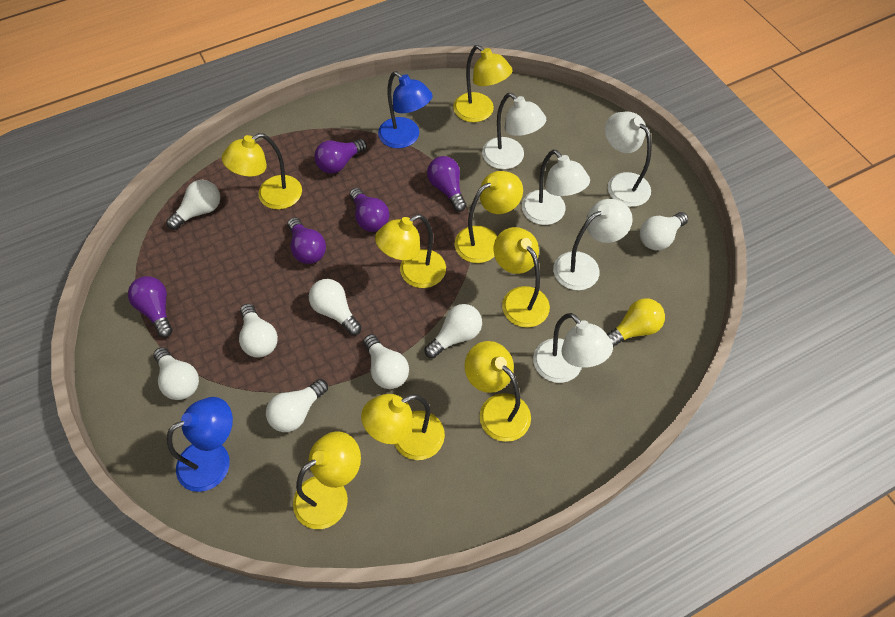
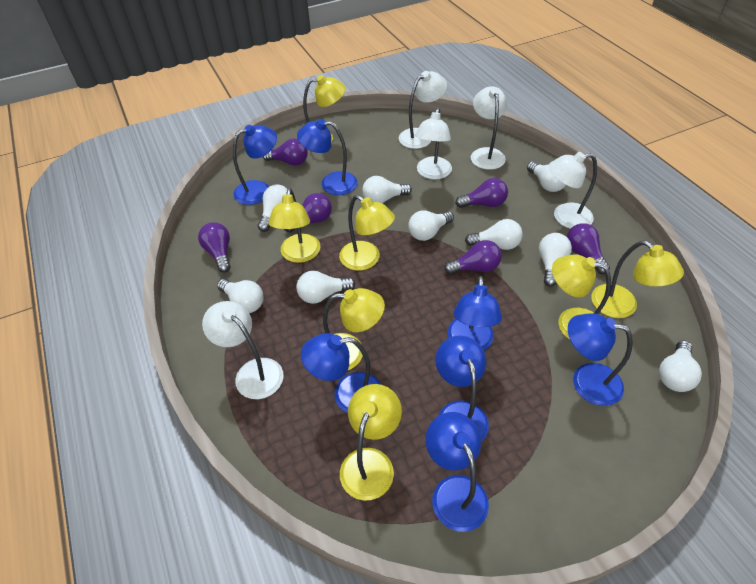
blue lamp: [167,397,233,492] [378,71,433,148] = 2 -> [233,125,277,205] [297,119,357,195] [301,333,382,413] [426,412,489,532] [435,335,489,442] [448,276,502,350] [568,313,633,406] = 7
purple light bulb: [128,276,173,337] [287,217,326,264] [314,139,367,173] [350,188,389,232] [427,156,466,212] = 5 -> [198,222,230,273] [263,139,308,166] [284,193,332,233] [444,240,502,274] [455,178,508,208] [567,223,610,274] = 6
white light bulb: [153,347,199,400] [166,180,220,230] [239,304,278,358] [266,379,328,432] [309,279,362,335] [363,334,409,389] [424,304,482,359] [640,212,688,250] = 8 -> [217,279,264,313] [258,185,287,232] [296,271,355,304] [362,176,412,203] [408,211,454,241] [465,219,523,250] [527,161,566,192] [539,233,572,287] [659,341,702,392] = 9
yellow lamp: [222,133,302,209] [293,431,361,529] [361,394,445,460] [375,214,446,288] [453,45,512,122] [455,171,523,263] [465,341,531,442] [493,227,550,328] = 8 -> [268,188,320,263] [303,75,345,143] [323,288,385,370] [339,195,395,271] [340,384,402,501] [552,254,611,339] [591,241,684,318] = 7
yellow light bulb: [607,298,665,347] = 1 -> none = 0

